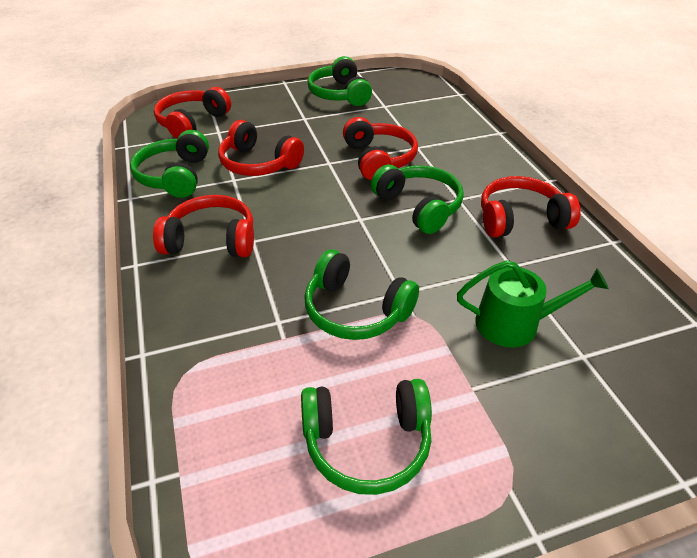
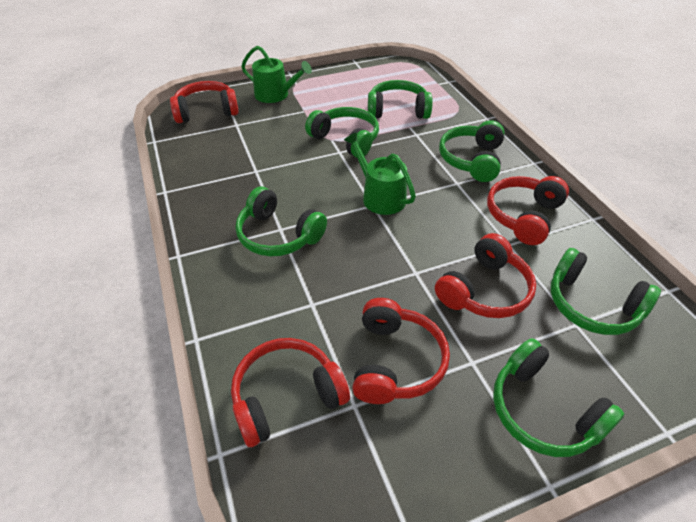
green headphones: [130,130,209,198] [301,379,432,495] [304,249,419,340] [307,56,372,106] [371,165,464,234] = 5 -> [236,187,327,256] [305,107,379,158] [368,80,433,119] [439,121,505,182] [493,338,624,457] [551,248,661,335] = 6
green watering can: [457,260,609,348] = 1 -> [241,46,312,103] [344,132,416,215] = 2

